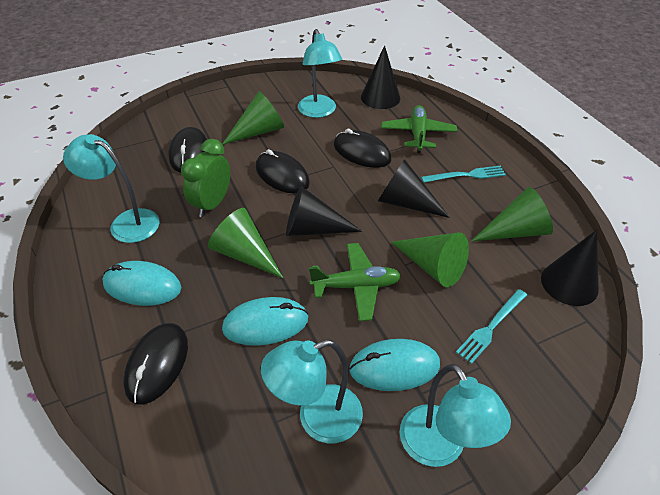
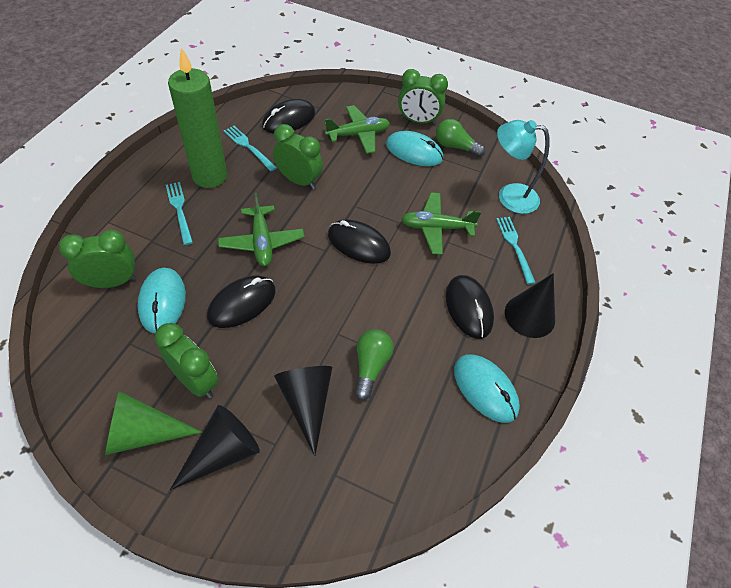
black cone: [286,186,362,236] [361,45,400,109] [378,159,450,218] [541,230,599,306] = 4 -> [170,405,260,490] [274,366,332,456] [505,273,555,338] = 3
green candle: none = 0 -> [168,47,227,188] = 1
green clock: [181,139,230,217] = 1 -> [59,230,136,288] [155,323,219,398] [273,124,323,189] [398,69,448,125] = 4
green cone: [208,208,283,278] [222,91,284,145] [391,232,469,287] [472,187,553,241] = 4 -> [105,391,202,455] = 1
green light bulb: none = 0 -> [355,329,393,400] [436,119,485,157] = 2
green plane: [309,243,401,321] [381,105,457,153] = 2 -> [218,193,304,266] [324,105,390,154] [401,193,481,255] = 3
turquoise fork: [421,166,506,183] [456,289,527,364] = 2 -> [166,182,193,245] [223,126,277,171] [496,217,536,284] = 3
turquoise lamp: [63,134,159,243] [261,340,363,443] [298,29,342,118] [400,364,511,467] = 4 -> [497,120,550,214] = 1

